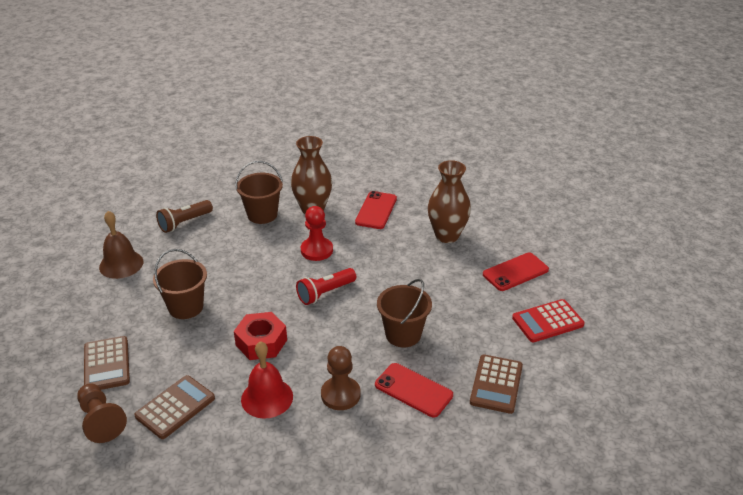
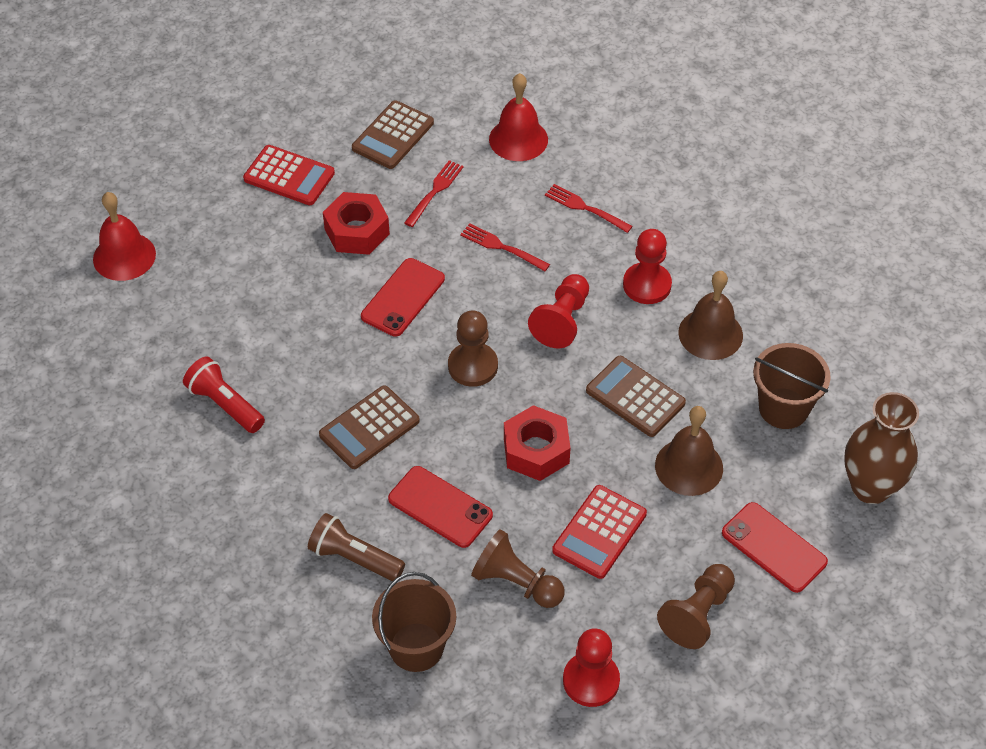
brown bell: [99,211,144,279] = 1 -> [655,406,723,496] [678,271,743,360] = 2
brown bucket: [153,249,207,319] [235,161,283,224] [377,279,432,347] = 3 -> [372,572,456,672] [753,343,831,429] = 2
brown pawn: [77,383,127,443] [321,346,360,410] = 2 -> [448,310,498,387] [471,529,565,608] [657,564,735,649] = 3
brown vase: [291,136,332,214] [428,160,471,243] = 2 -> [844,392,919,504] = 1
red bell: [241,341,293,418] = 1 -> [93,192,156,281] [489,73,548,161] = 2
red calculator: [512,299,585,342] = 1 -> [243,145,335,205] [552,485,647,579] = 2
red fork: none = 0 -> [404,160,464,227] [460,223,550,271] [545,184,633,233] = 3
red nut: [234,312,287,360] = 1 -> [323,192,390,255] [504,405,571,481] = 2
red pawn: [301,206,333,261] = 1 -> [528,274,589,348] [563,628,620,707] [623,229,672,304] = 3

